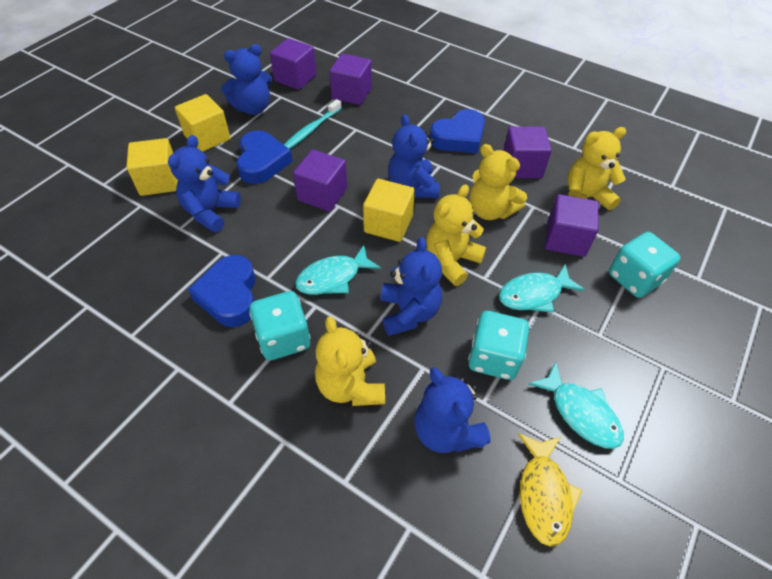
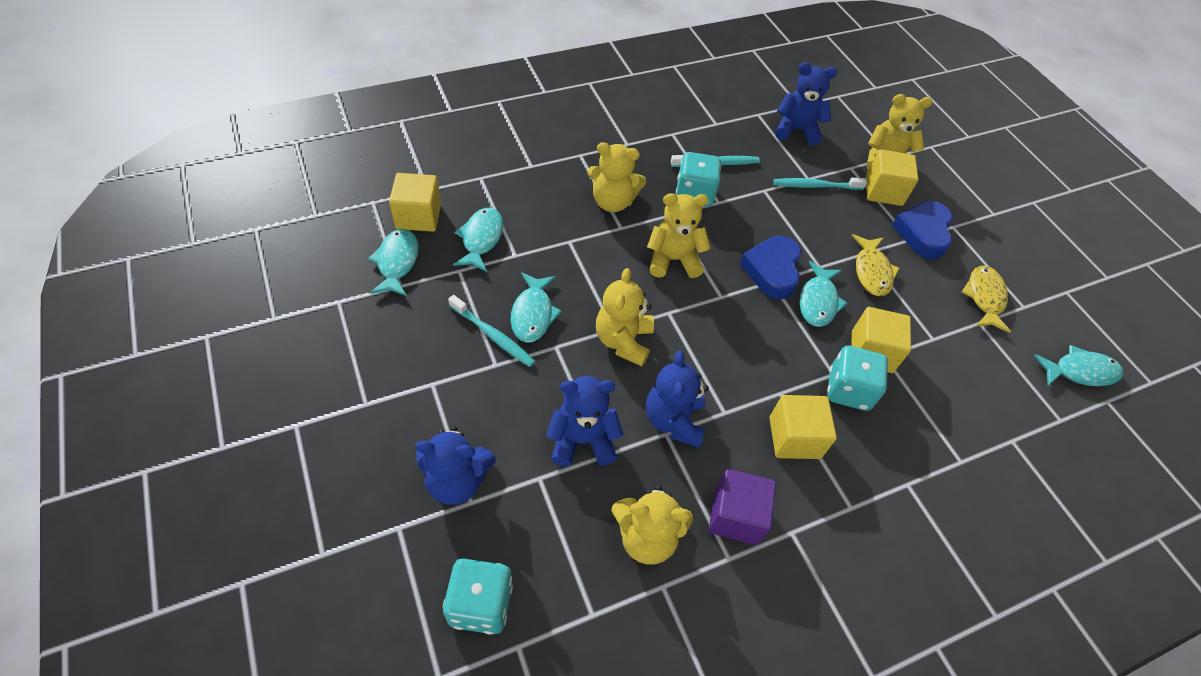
blue heart: [188,255,256,327] [237,130,293,184] [430,109,485,154] = 3 -> [740,235,802,299] [892,201,953,259] = 2
blue teddy bear: [168,135,241,233] [221,44,272,115] [381,237,442,336] [388,114,440,198] [414,367,490,453] = 5 -> [415,426,496,505] [546,376,624,467] [646,350,709,448] [775,62,837,146] = 4
purple cube: [270,38,316,90] [293,150,347,211] [329,53,372,105] [503,126,552,178] [545,194,599,257] = 5 -> [709,469,776,545] = 1
turquoise fish: [295,245,381,295] [499,264,585,313] [528,361,624,449] = 3 -> [368,229,419,296] [453,208,503,272] [510,272,562,343] [800,261,847,327] [1034,345,1124,386] = 5
turquoise toothbrush: [284,99,341,149] = 1 -> [448,295,535,367] [671,155,760,167] [773,178,867,190] = 3
yellow cube: [126,138,178,196] [175,94,230,152] [363,179,415,242] = 3 -> [389,173,441,232] [769,395,837,459] [851,307,911,373] [866,149,918,206] = 4
yellow fish: [518,433,582,547] = 1 -> [852,234,900,296] [962,266,1011,333] = 2
yellow teddy bear: [315,316,385,406] [426,185,486,286] [470,144,527,220] [567,127,626,210] = 4 -> [587,142,646,212] [596,268,654,366] [611,485,693,565] [647,193,711,278] [867,94,932,170] = 5

